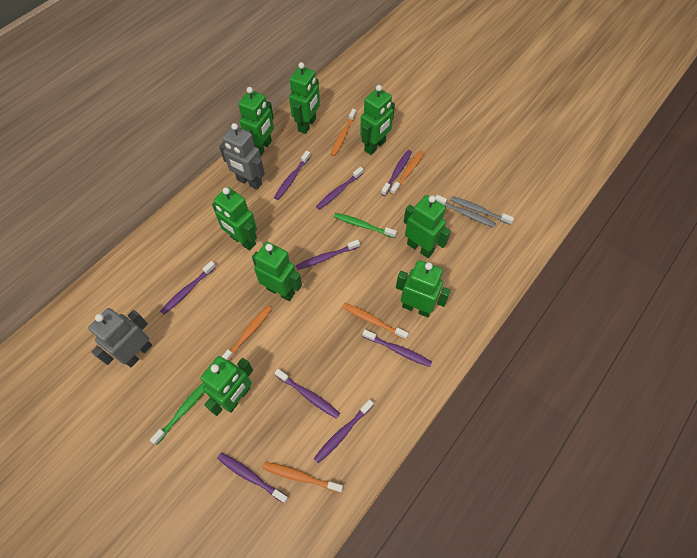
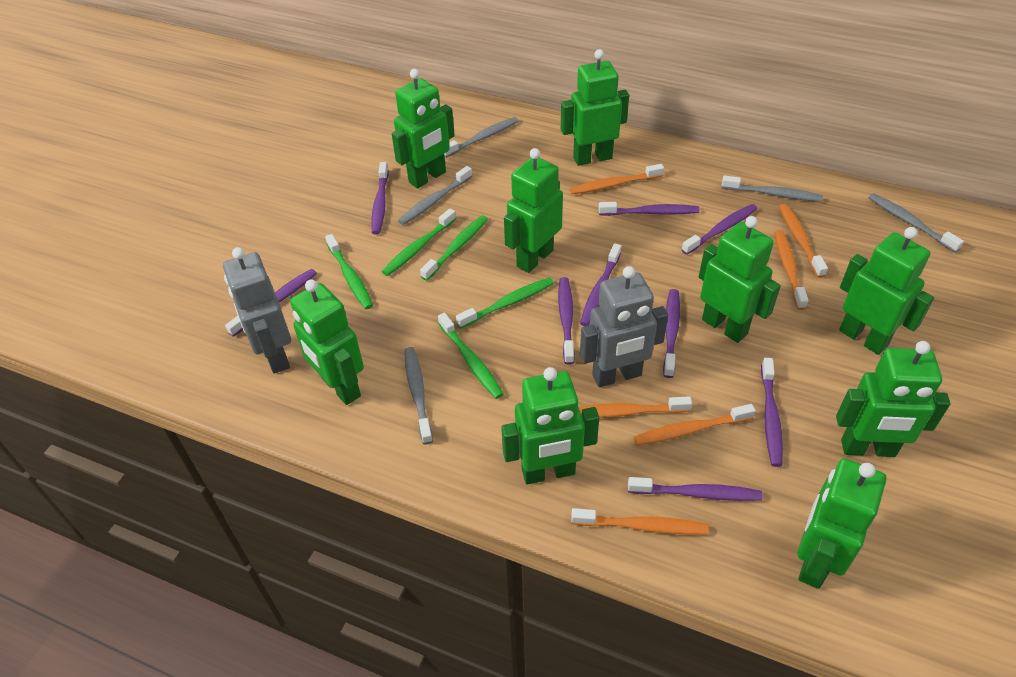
green robot: [200,356,253,416] [212,187,257,251] [238,87,274,156] [252,242,302,301] [289,62,320,134] [360,85,395,155] [396,260,451,317] [403,195,451,258] = 8 -> [290,280,364,405] [392,69,455,189] [501,367,599,484] [504,148,563,273] [561,49,629,166] [699,216,781,343] [797,458,886,589] [836,341,950,457] [839,227,934,355] = 9
green toothbrush: [150,383,205,445] [334,213,397,238] = 2 -> [325,234,373,309] [382,209,456,276] [420,215,488,281] [438,313,503,399] [456,277,554,328] = 5
grey toothbrush: [435,195,496,228] [450,196,514,225] = 2 -> [398,166,472,225] [404,347,433,444] [444,117,518,158] [722,175,823,202] [868,193,964,253] = 5
orange toothbrush: [222,305,272,361] [263,462,343,493] [330,109,356,156] [342,303,409,340] [390,150,424,195] = 5 -> [570,164,664,194] [571,508,709,535] [579,396,692,418] [633,404,755,445] [774,230,809,310] [779,204,828,278] = 6

